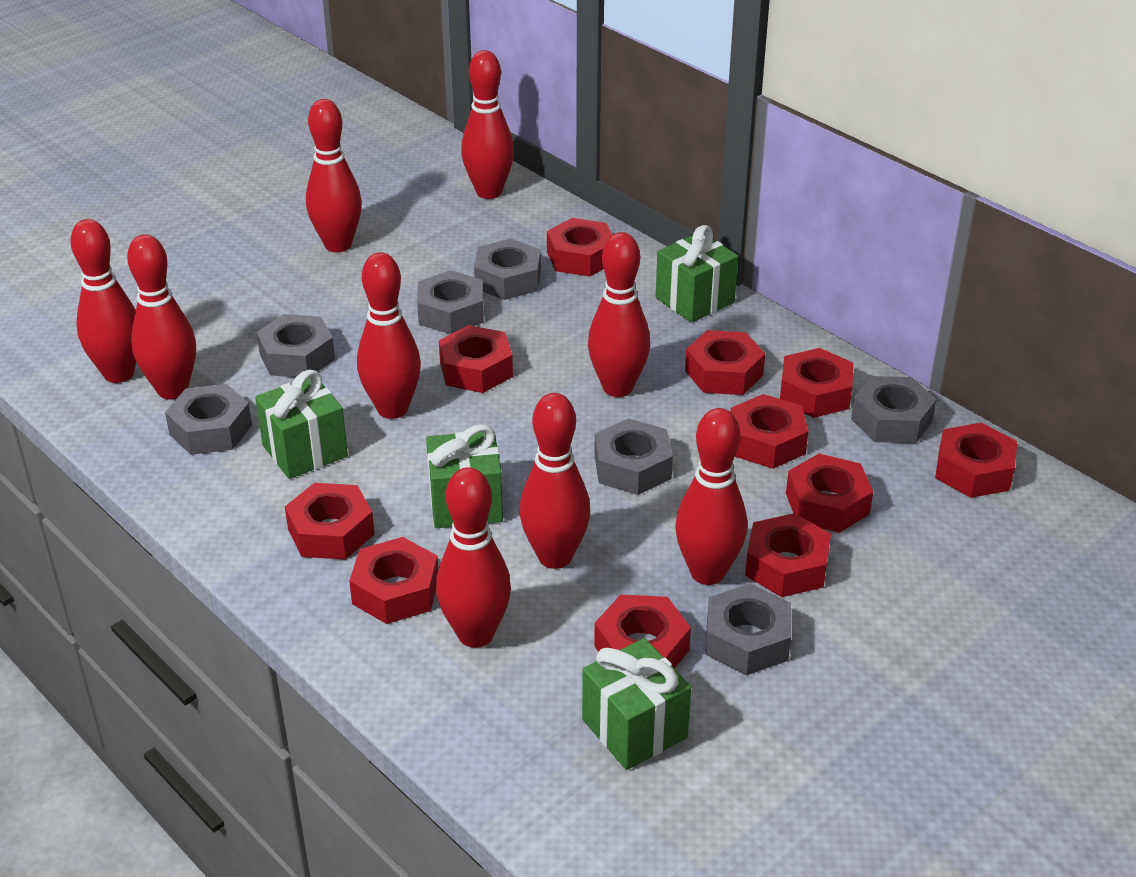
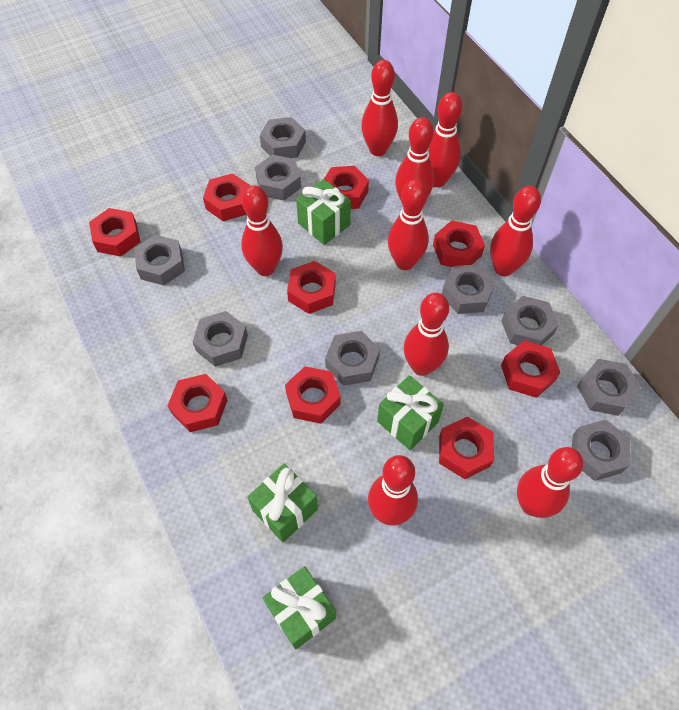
grey nut: [165,384,252,455] [257,314,335,377] [417,270,484,334] [474,239,541,300] [594,418,673,495] [705,584,791,675] [851,376,937,443] = 7 -> [134,235,185,285] [193,311,248,367] [255,155,301,201] [260,117,306,158] [325,331,380,386] [442,264,495,314] [501,296,559,345] [571,420,631,481] [577,359,641,416] = 9
red nut: [285,483,375,560] [349,537,438,624] [439,325,513,393] [547,218,612,277] [594,595,691,669] [685,330,765,395] [731,394,809,469] [745,513,831,597] [780,348,853,418] [786,454,873,533] [935,423,1017,498] = 11 -> [89,208,141,257] [167,374,227,432] [203,173,250,221] [285,366,341,424] [287,261,336,314] [324,166,369,209] [433,220,485,267] [439,417,494,479] [501,341,560,398] = 9

